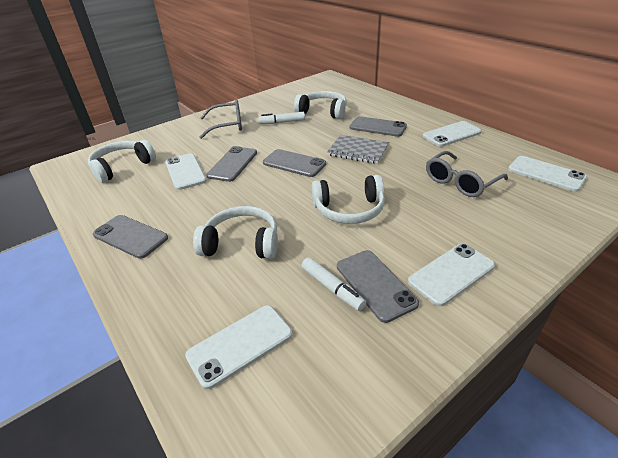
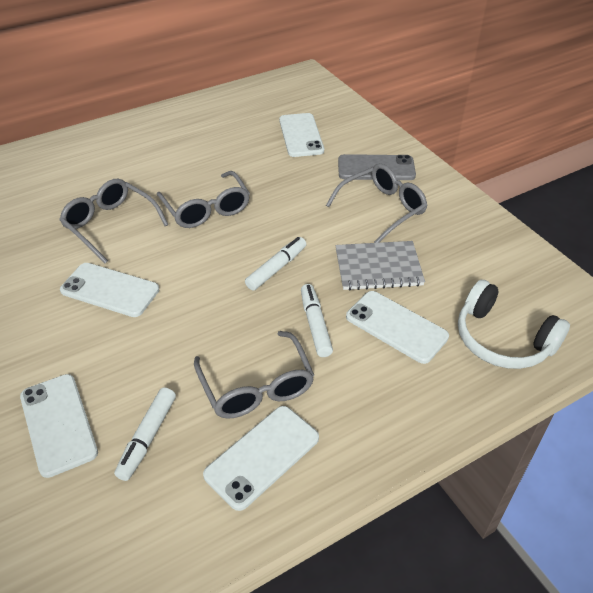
grey glasses: [199,99,242,139] [426,151,508,197] = 2 -> [59,179,168,263] [157,171,250,228] [194,331,314,419] [326,164,428,243] = 4
grey phone: [93,215,168,259] [206,146,257,182] [263,149,326,177] [337,250,419,323] [350,116,407,137] = 5 -> [338,154,416,180] = 1
white headphones: [88,140,156,183] [193,206,278,259] [294,91,347,119] [312,175,385,224] = 4 -> [458,280,570,369] = 1
white marker: [258,112,305,124] [302,257,366,311] = 2 -> [114,387,176,481] [245,237,306,291] [301,284,333,357] = 3

